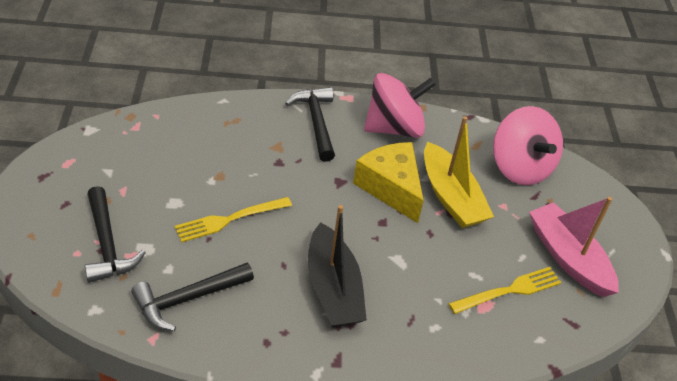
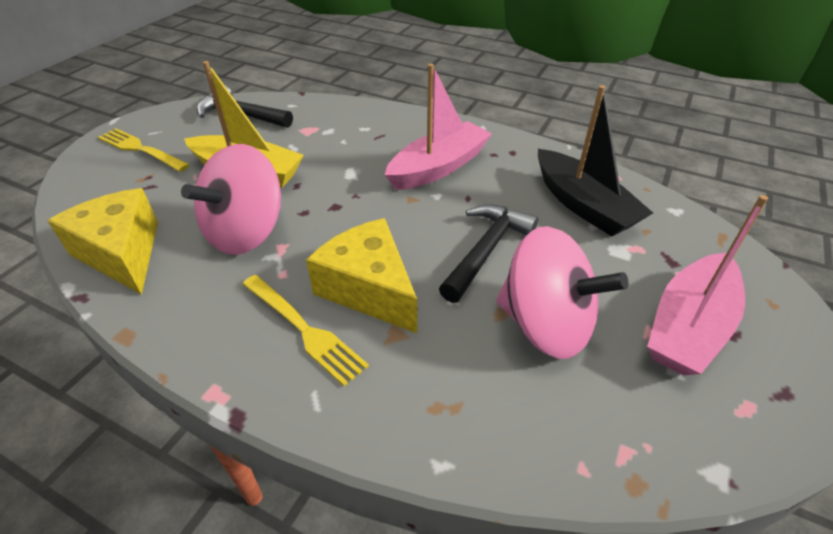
black hammer: [85,186,146,283] [131,263,254,331] [285,87,335,162] = 3 -> [197,85,293,128] [439,204,538,303] = 2
pink boat: [529,197,619,297] = 1 -> [385,64,492,190] [647,195,768,376] = 2
yellow cheese: [353,142,424,223] = 1 -> [47,188,158,295] [306,218,417,333] = 2

